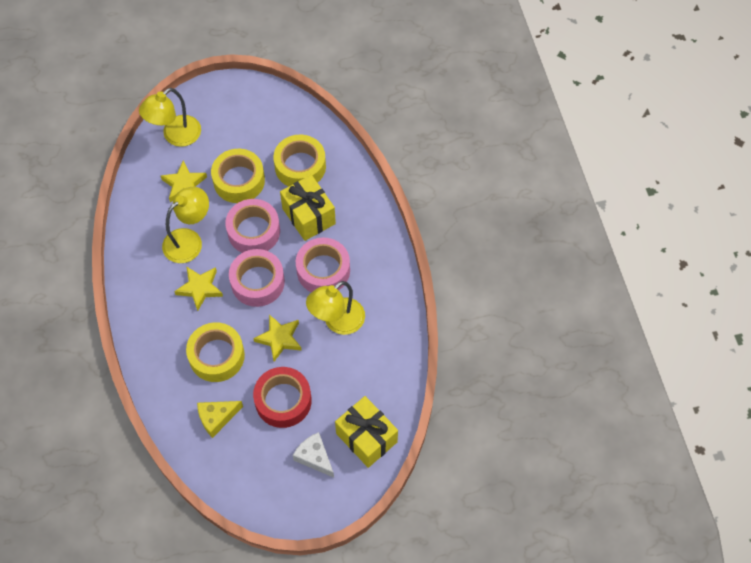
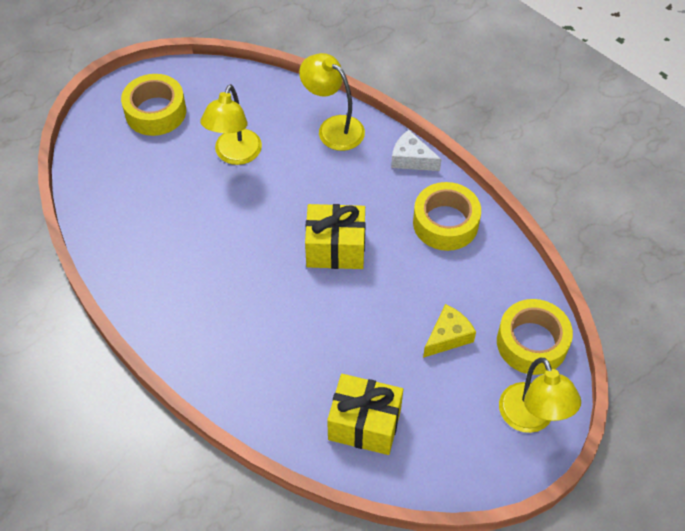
pink tape: [225,199,280,253] [229,249,285,307] [296,237,350,292] = 3 -> none = 0
red tape: [253,367,312,428] = 1 -> none = 0
yellow star: [161,161,207,202] [174,266,223,311] [253,315,302,361] = 3 -> none = 0

